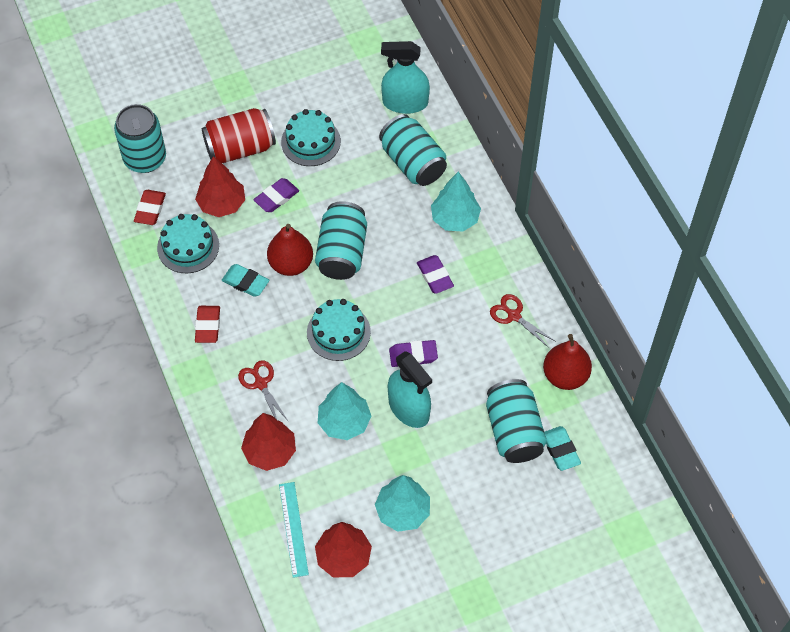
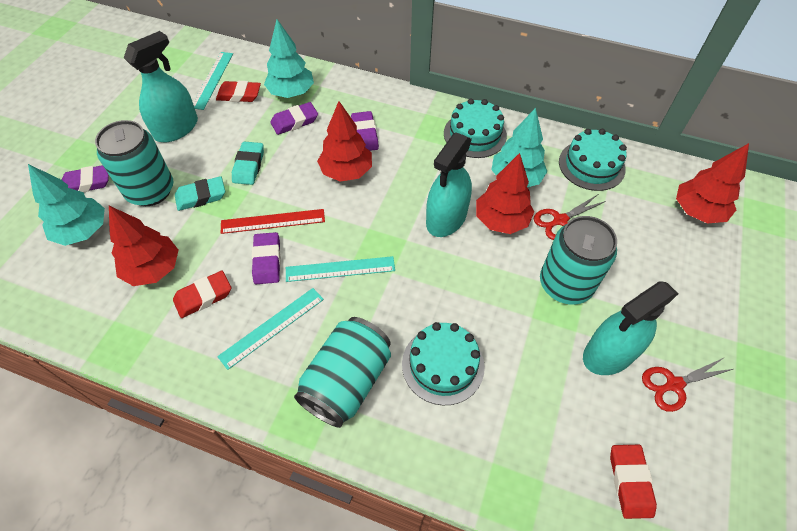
purple eraser: [254,178,299,212] [389,340,438,367] [417,255,454,294] = 3 -> [62,165,109,192] [252,232,281,284] [271,102,318,135] [351,111,379,151] = 4
red can: [202,108,276,163] = 1 -> none = 0
red eraser: [134,190,166,225] [195,306,220,343] = 2 -> [173,271,231,318] [216,81,261,102] [610,445,657,519] = 3
red pear: [267,224,313,276] [543,334,592,390] = 2 -> none = 0
red ruler: none = 0 -> [221,209,325,234] = 1
red tree: [195,156,245,217] [241,413,296,471] [315,522,372,577] = 3 -> [109,206,178,286] [317,101,372,182] [476,153,534,234] [676,143,749,224] = 4
turquoise can: [114,104,166,173] [315,201,367,280] [379,114,447,186] [486,379,547,463] = 4 -> [95,120,173,206] [294,317,391,428] [540,216,617,305] = 3
turquoise ruler: [279,482,309,578] = 1 -> [193,52,233,110] [217,288,324,370] [286,256,395,282] = 3
turquoise spray bottle: [381,41,430,114] [388,351,432,428] = 2 -> [124,31,198,142] [426,132,472,237] [583,282,678,375] = 3

